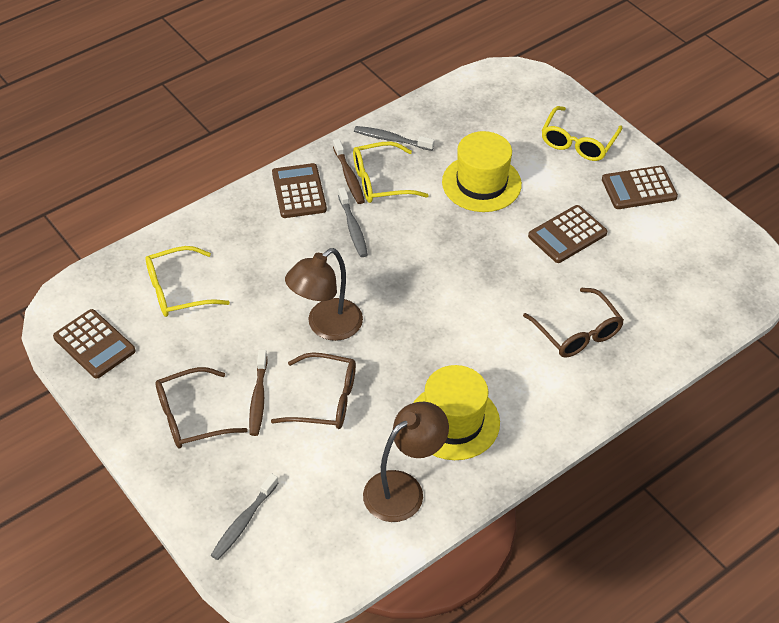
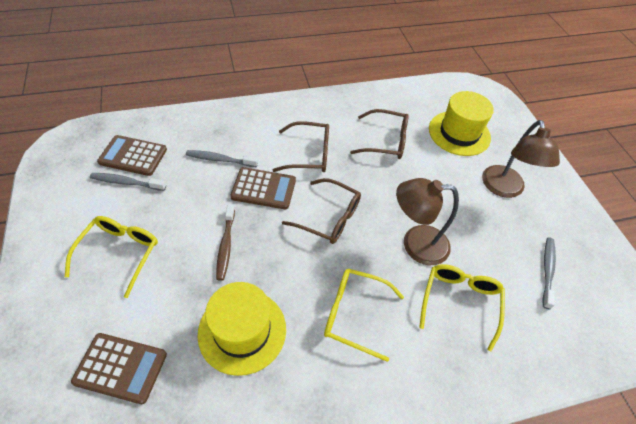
brown calculator: [53,309,135,378] [272,163,327,218] [528,205,607,263] [602,166,678,209] = 4 -> [71,333,167,404] [97,135,167,176] [230,167,296,209] = 3
brown toothbrush: [249,350,267,436] [333,139,365,204] = 2 -> [216,204,235,281] = 1

